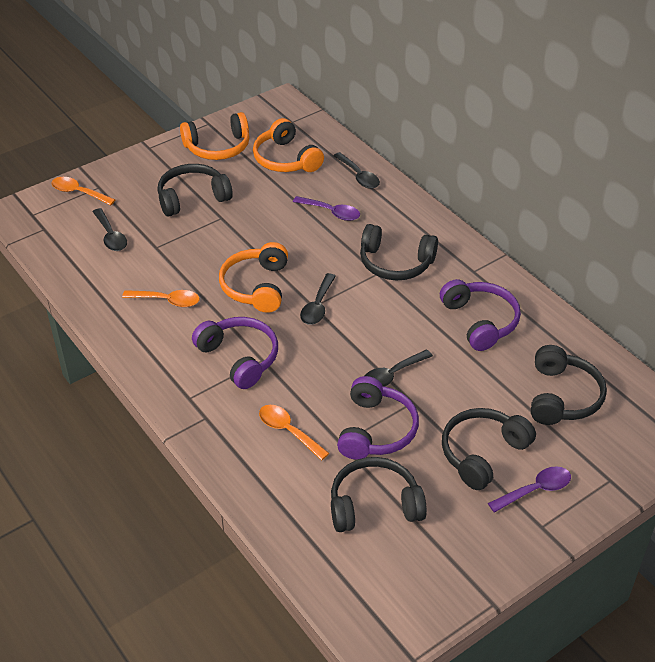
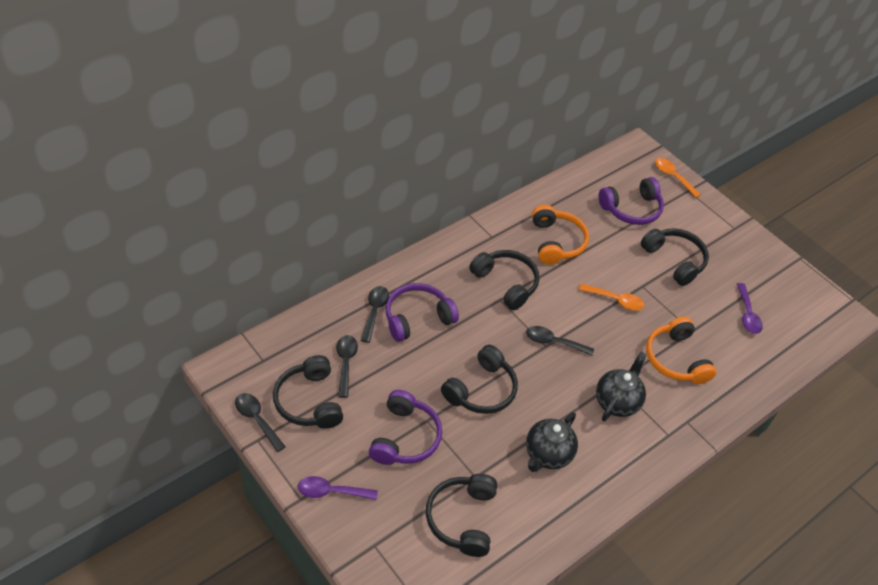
black teapot: none = 0 -> [526,412,578,472] [596,352,647,421] = 2
orange headphones: [180,112,250,160] [219,242,288,313] [253,118,324,172] = 3 -> [532,205,589,265] [646,316,716,384] = 2
orange spoon: [52,177,115,205] [122,290,200,307] [259,405,329,460] = 3 -> [579,284,644,310] [655,158,701,198] = 2

